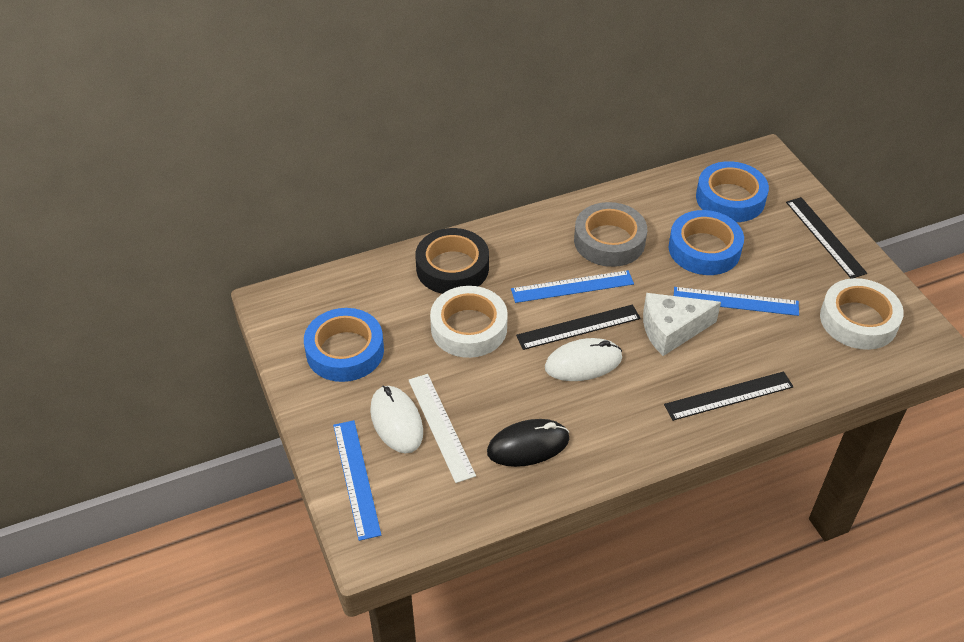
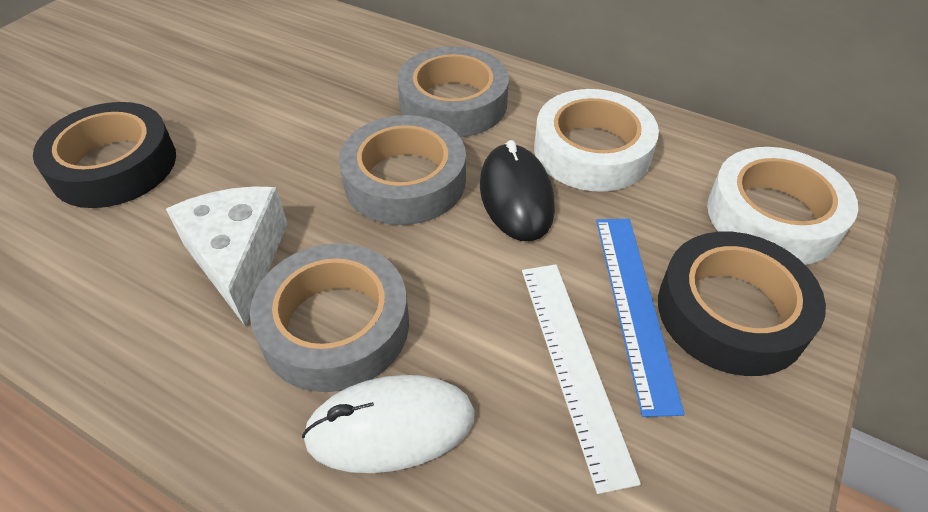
black ruler: [516,305,641,350] [664,371,794,421] [786,197,867,279] = 3 -> none = 0
black tape: [415,228,489,294] = 1 -> [33,102,176,208] [658,232,826,376] = 2
blue ruler: [333,420,381,541] [511,270,634,303] [674,287,799,316] = 3 -> [596,219,685,417] = 1
blue tape: [304,308,384,382] [669,210,744,275] [696,161,769,222] = 3 -> none = 0
grey tape: [574,202,647,267] = 1 -> [250,243,409,392] [339,115,466,225] [397,46,509,137] = 3
white mouse: [370,386,423,453] [545,338,622,381] = 2 -> [302,375,475,473] = 1

